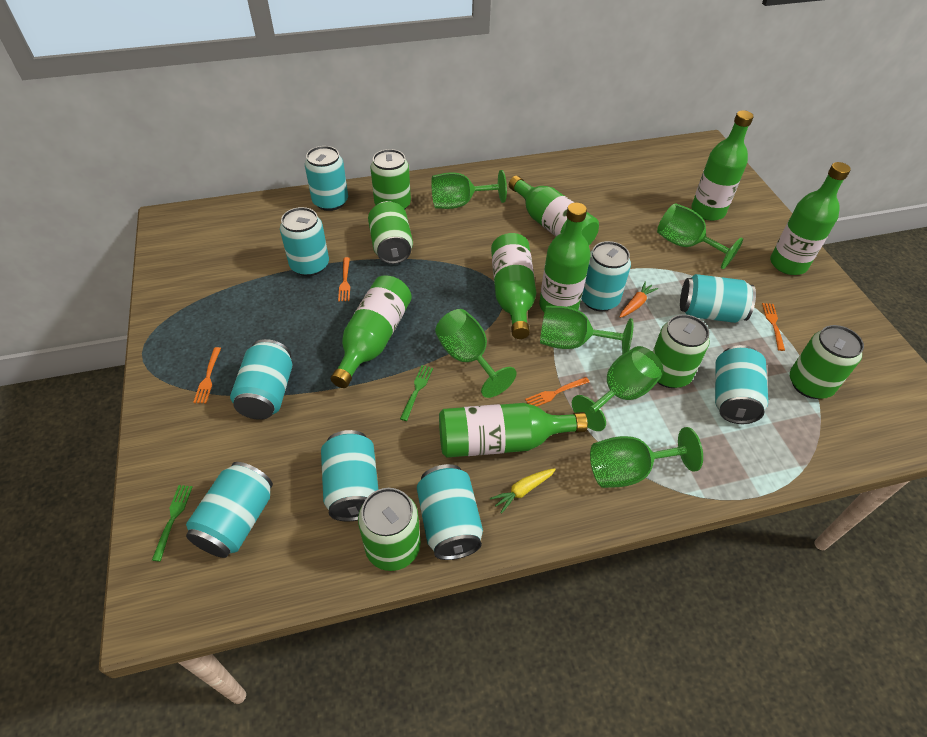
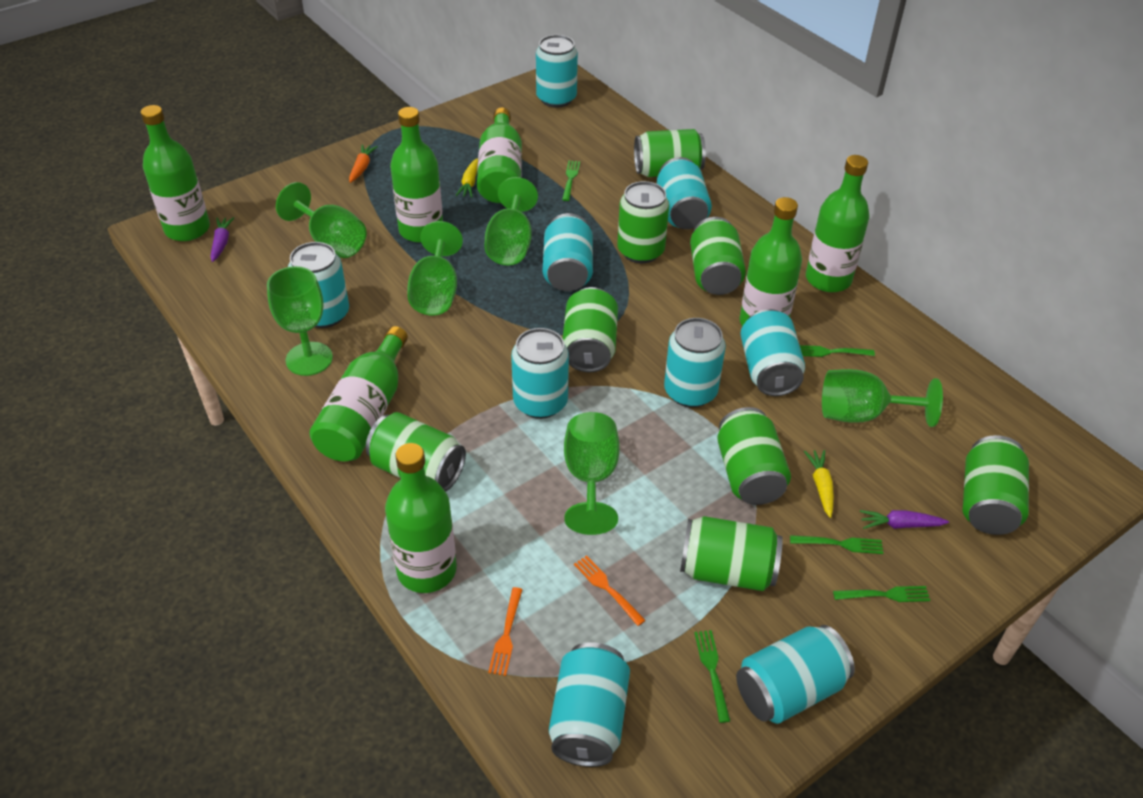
green can: [358,488,421,571] [368,201,413,264] [370,149,411,210] [653,314,710,388] [790,325,864,399] = 5 -> [366,412,466,492] [563,287,618,373] [617,181,669,263] [634,129,706,177] [680,516,783,591] [690,217,746,295] [717,407,791,505] [963,435,1029,535] = 8
green fork: [152,485,193,561] [400,365,433,421] = 2 -> [562,161,580,201] [694,630,730,723] [790,535,883,554] [800,345,875,357] [833,586,930,602] = 5
orange fork: [193,347,221,403] [338,257,350,301] [525,377,590,406] [762,303,785,351] = 4 -> [488,587,523,676] [574,555,646,626] = 2
purple carrot: none = 0 -> [210,217,234,262] [860,510,949,529] = 2
yellow carrot: [490,468,556,514] = 1 -> [455,158,478,198] [804,450,834,518] = 2

